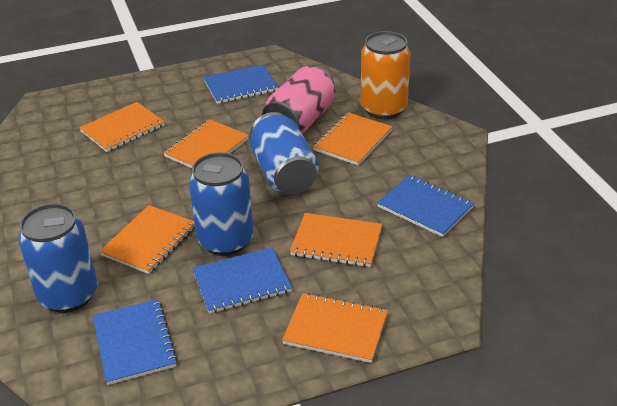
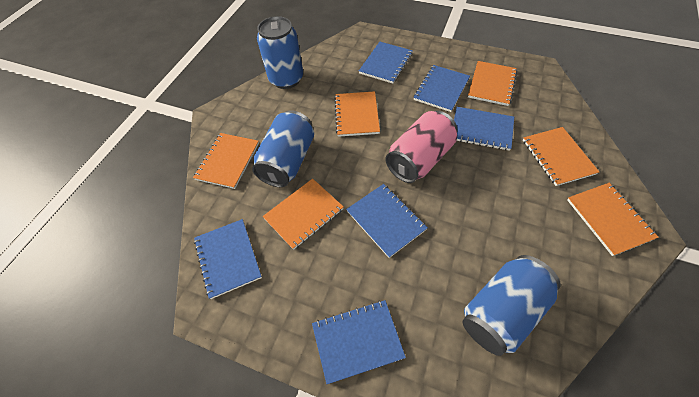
blue notebook: [93,299,178,385] [192,247,292,314] [203,65,278,104] [377,175,474,237] = 4 -> [194,219,262,299] [312,300,406,384] [346,184,428,258] [359,42,413,84] [413,65,470,112] [454,107,514,151] = 6
orange can: [360,31,411,119] = 1 -> none = 0

